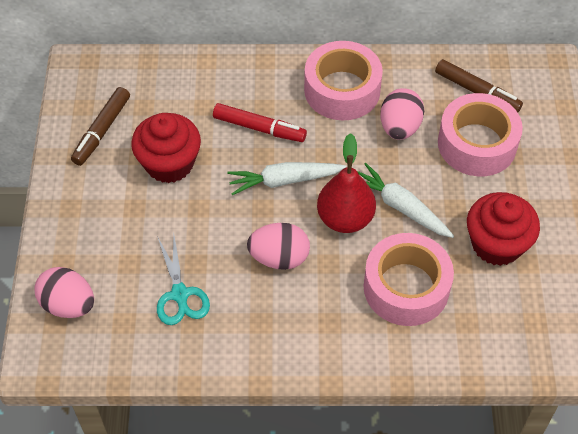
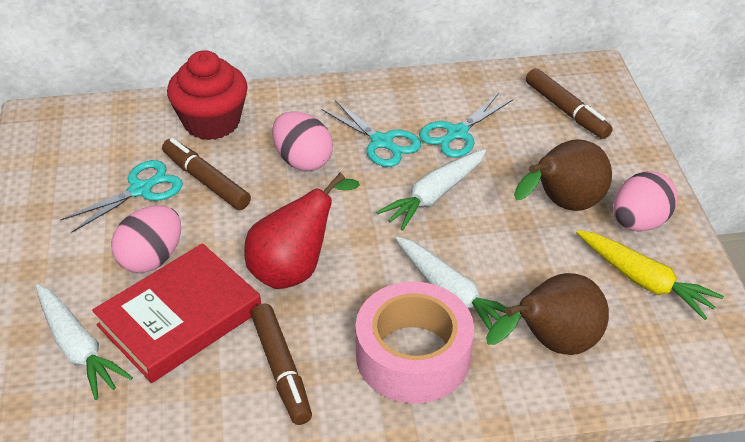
brown marker: [71,87,130,166] [435,59,523,113] = 2 -> [162,138,251,210] [251,303,312,425] [526,68,613,139] = 3
brown pear: none = 0 -> [486,273,609,355] [514,139,612,211] = 2
pink tape: [304,41,383,121] [364,233,454,326] [438,93,523,176] = 3 -> [356,282,474,404] = 1
red book: none = 0 -> [92,243,261,383] = 1
red cupcake: [131,113,201,183] [467,192,540,266] = 2 -> [167,50,248,140] = 1
red marker: [213,103,307,142] = 1 -> none = 0
turquoise scissors: [157,236,210,325] = 1 -> [60,160,183,233] [322,100,421,167] [419,93,513,158] = 3
white carrot: [227,162,346,195] [357,163,454,238] = 2 -> [36,284,133,400] [376,149,486,231] [395,237,522,330] = 3
yellow carrot: none = 0 -> [576,230,724,320] = 1

